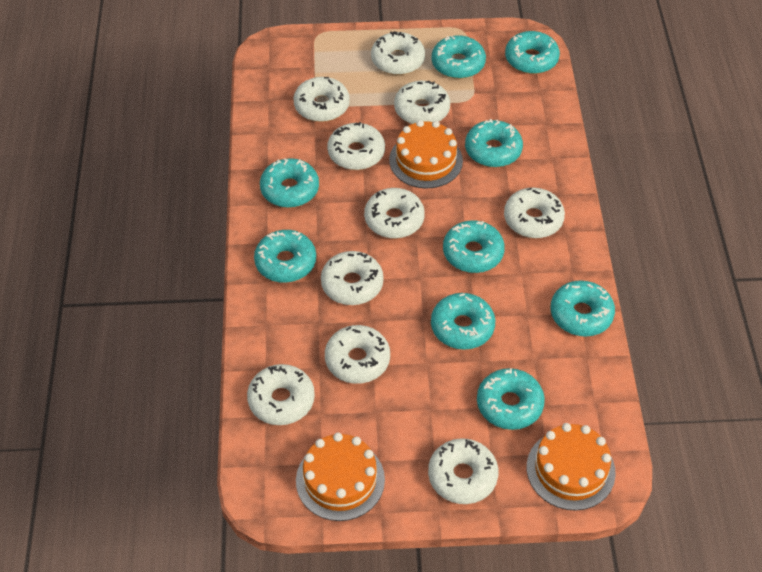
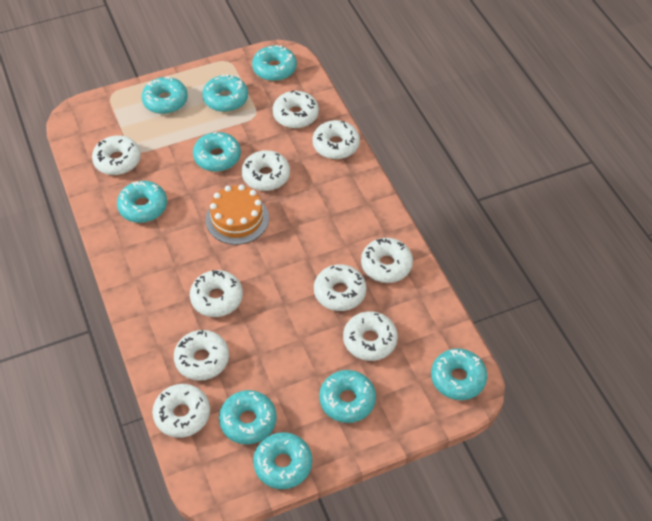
orange cake: [296,433,385,521] [389,120,463,188] [527,423,616,510] = 3 -> [206,184,269,245] = 1

